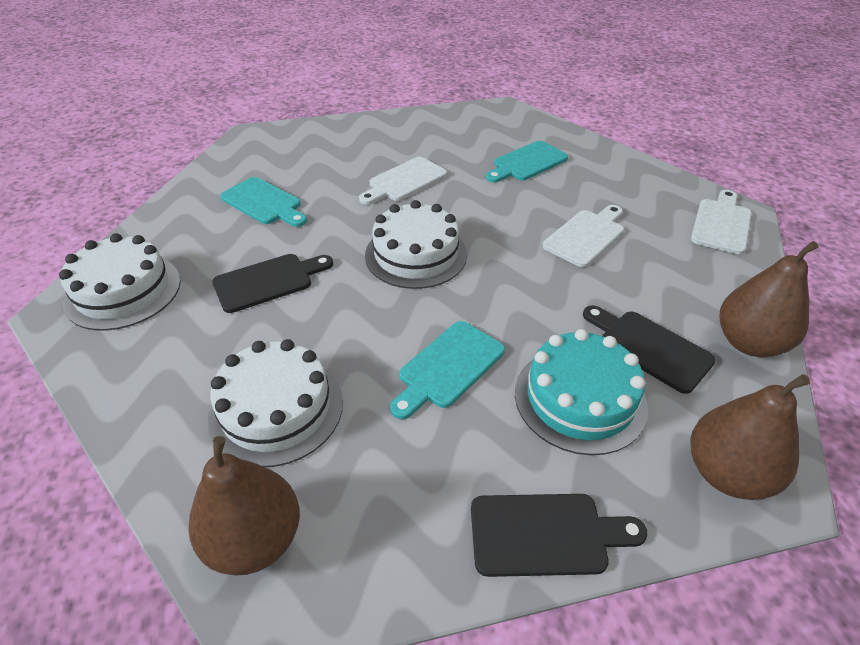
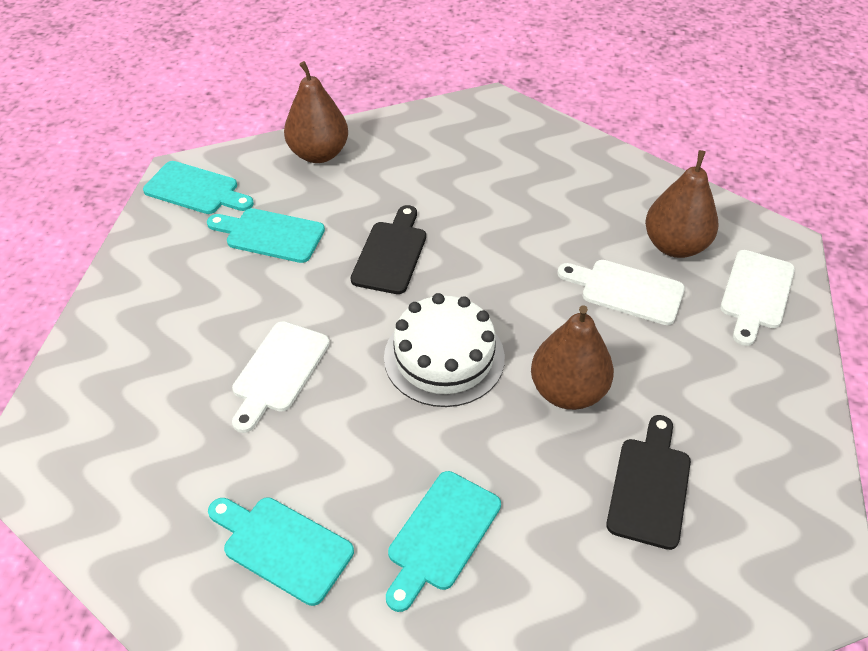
black cutting board: [212,254,333,313] [471,494,648,577] [583,305,716,394] = 3 -> [351,205,426,294] [606,415,691,550] = 2
turquoise cake: [515,329,648,455] = 1 -> none = 0
turquoise cutting board: [220,177,307,227] [390,321,505,419] [486,141,568,183] = 3 -> [143,161,254,214] [207,208,325,263] [208,497,354,606] [386,471,501,612] = 4
white cake: [59,233,181,331] [208,339,343,467] [365,200,467,289] = 3 -> [384,293,505,407] = 1

